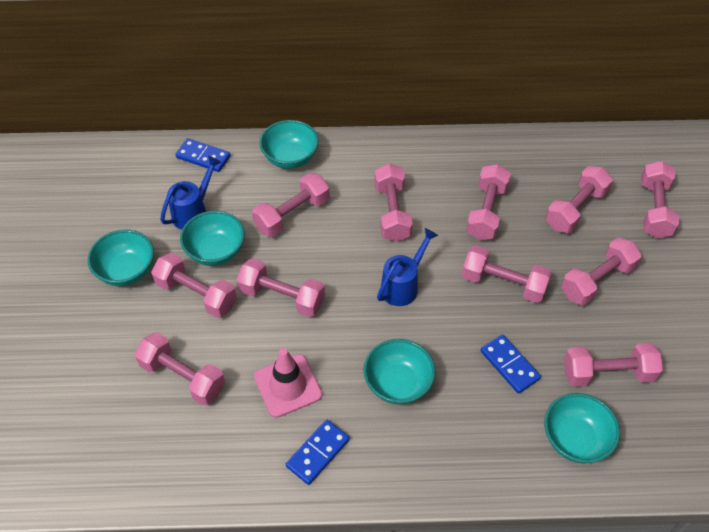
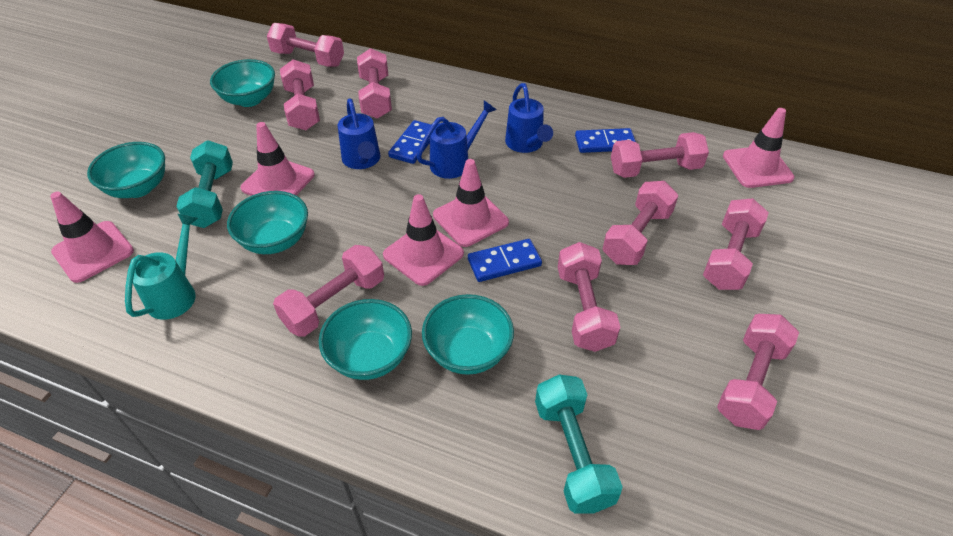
blue watering can: [160,156,221,230] [377,228,438,306] = 2 -> [337,99,381,169] [417,100,496,179] [505,83,553,153] = 3
pink dumbbell: [134,332,225,405] [151,253,237,318] [237,258,325,317] [252,173,330,237] [375,163,412,242] [462,245,551,303] [466,164,511,240] [546,166,613,233] [561,237,642,306] [564,343,663,386] [641,161,680,238] = 11 -> [267,23,344,67] [273,245,384,337] [280,59,320,130] [357,48,392,119] [558,242,620,352] [603,181,679,265] [611,132,709,178] [703,198,769,290] [717,314,799,430] = 9
pink traffic cone: [254,348,322,418] = 1 -> [50,192,134,283] [240,122,315,196] [383,194,464,286] [433,159,509,247] [723,108,795,188] = 5
turquoise dumbbell: none = 0 -> [176,140,233,228] [535,375,622,514] = 2
turquoise watering can: none = 0 -> [125,214,198,320] = 1

